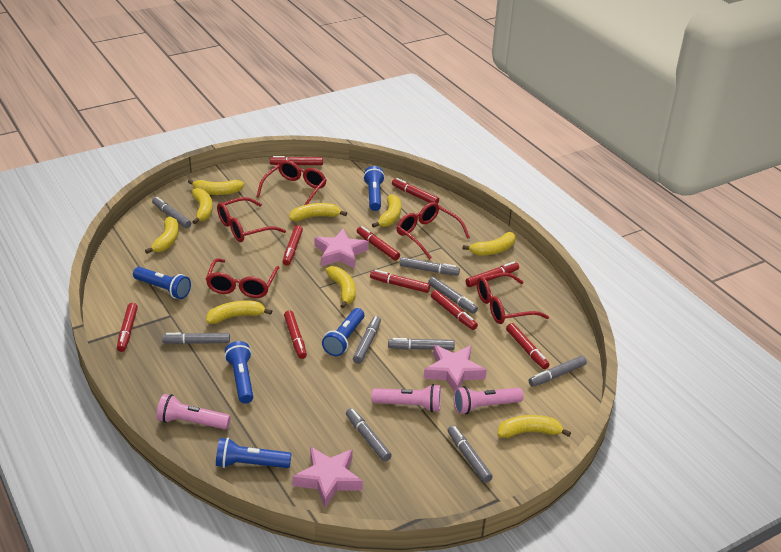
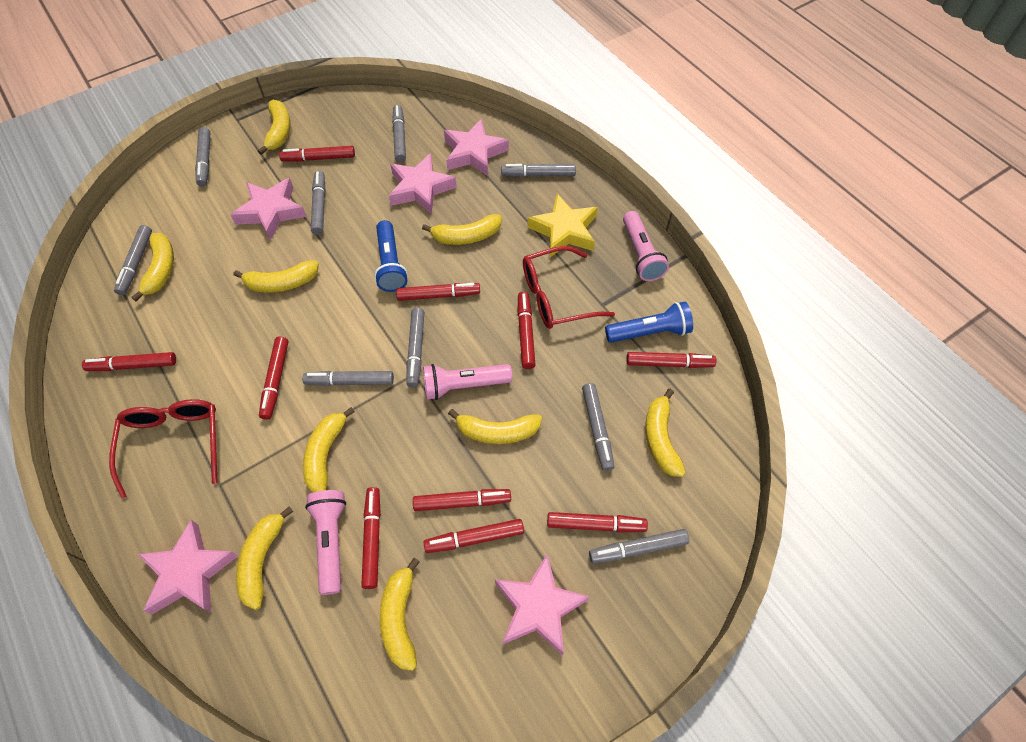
blue flashlight: [133,267,191,299] [216,438,292,468] [224,341,253,404] [322,308,364,356] [363,166,385,211] = 5 -> [374,220,408,292] [605,301,693,343] = 2
pink star: [292,447,363,508] [315,229,368,268] [424,345,487,391] = 3 -> [138,520,238,614] [231,178,307,241] [389,153,457,215] [444,119,509,176] [495,554,590,655] = 5
red glasses: [206,258,279,298] [217,197,286,242] [256,160,327,205] [397,202,470,260] [477,273,549,324] = 5 -> [109,399,218,498] [523,246,615,329] = 2
yellow star: none = 0 -> [527,194,598,257] = 1

